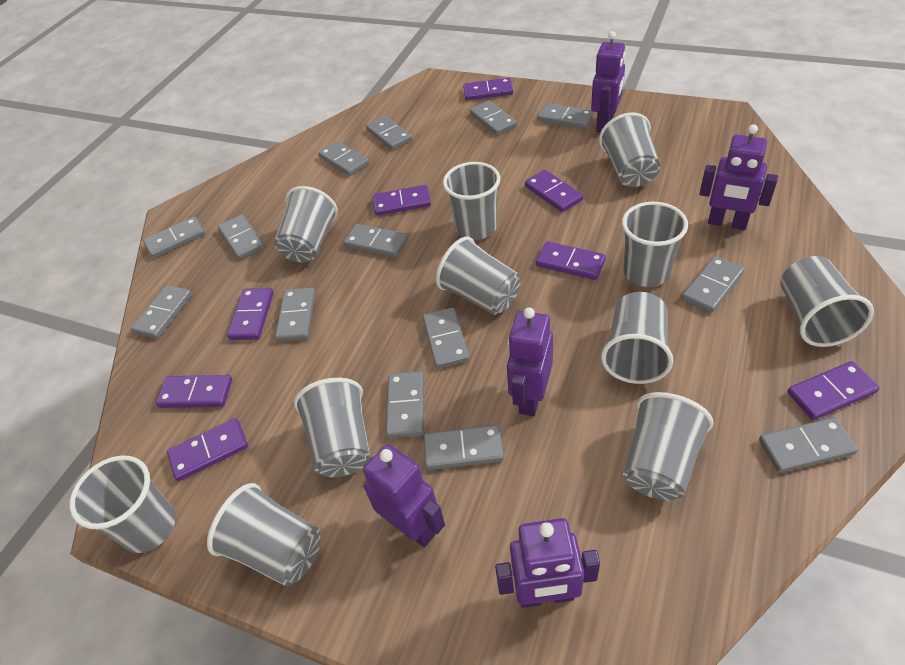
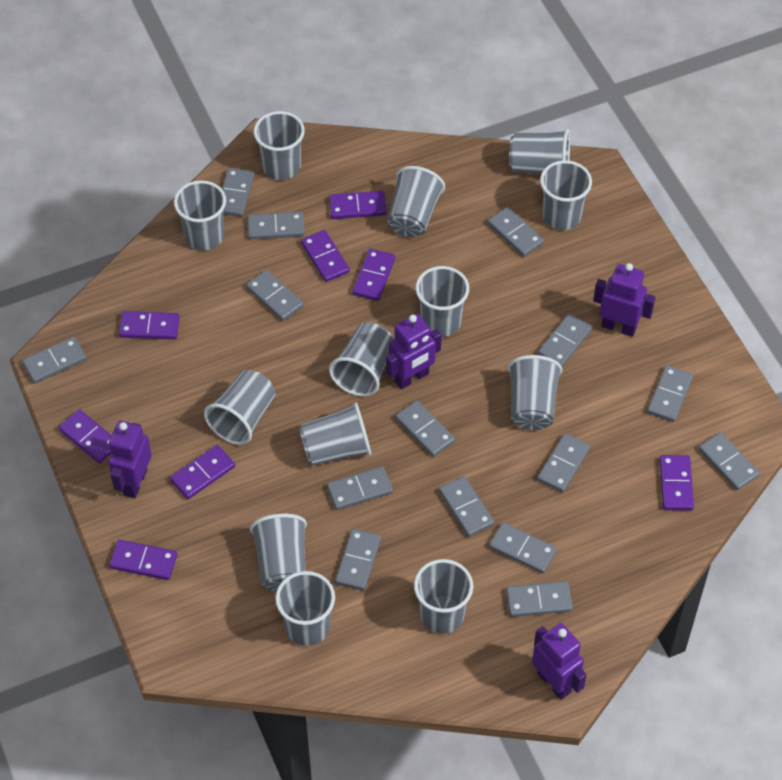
grey cup: [70,455,176,553] [207,483,321,586] [274,186,338,262] [294,378,370,477] [436,237,520,315] [443,162,500,240] [599,113,661,187] [601,292,673,384] [622,202,688,287] [623,392,714,501] [780,256,874,347] = 11 -> [174,180,226,250] [204,370,275,445] [250,514,307,592] [254,111,305,180] [275,571,335,646] [299,402,371,465] [329,323,394,397] [387,166,445,237] [414,559,473,634] [415,266,469,337] [508,355,562,430] [509,129,570,174] [540,160,592,230] = 13
grey domino: [131,285,192,339] [143,216,205,258] [218,214,265,259] [275,287,315,342] [318,141,369,176] [344,224,408,257] [366,115,413,150] [386,371,424,438] [423,307,470,369] [424,425,504,470] [470,100,517,135] [537,103,594,129] [682,256,744,313] [759,417,858,473] = 14 -> [22,337,87,383] [222,168,255,217] [246,270,303,321] [248,212,305,240] [327,466,393,510] [335,529,381,591] [395,400,455,457] [439,476,494,537] [487,207,544,257] [489,522,557,574] [506,581,573,617] [537,434,590,493] [538,313,592,367] [647,365,693,422] [698,432,760,490] = 15
purple robot: [363,444,445,547] [495,518,600,608] [507,307,553,416] [591,31,625,132] [700,124,778,230] = 5 -> [108,421,152,498] [386,314,441,389] [532,623,587,700] [593,263,656,337] = 4

